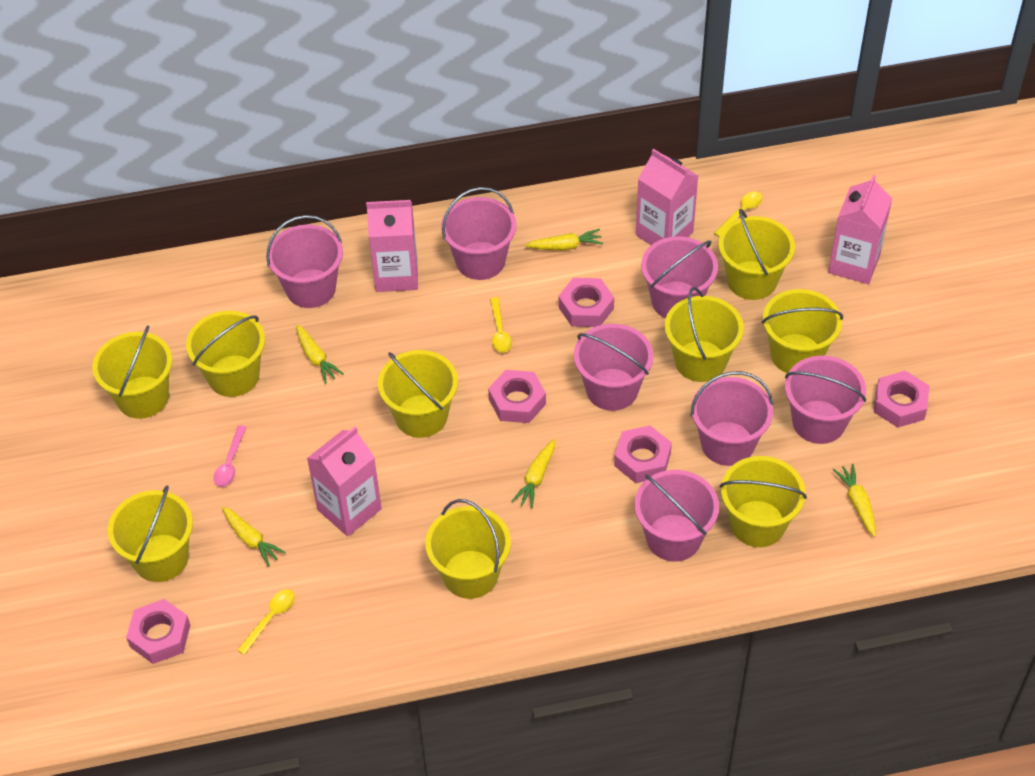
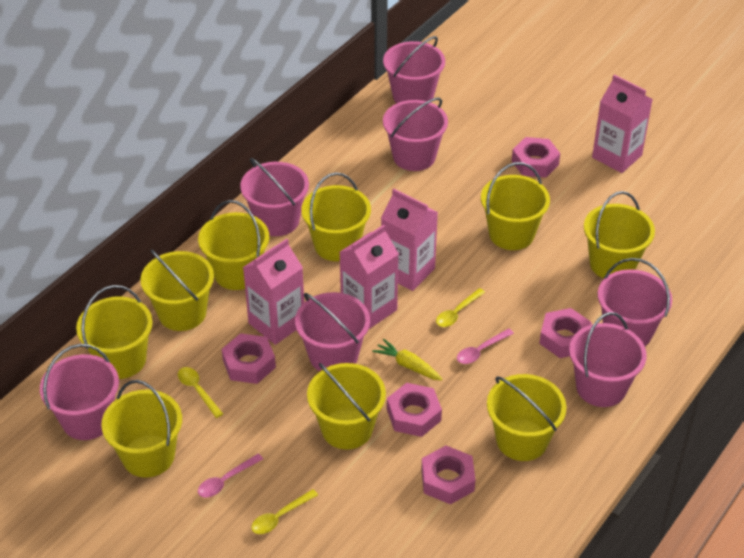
pink spoon: [214,425,247,487] = 1 -> [198,454,263,498] [457,328,514,364] = 2
yellow carrot: [222,507,286,567] [296,324,343,384] [511,439,555,509] [525,229,603,250] [833,464,876,537] = 5 -> [372,338,442,381] = 1

